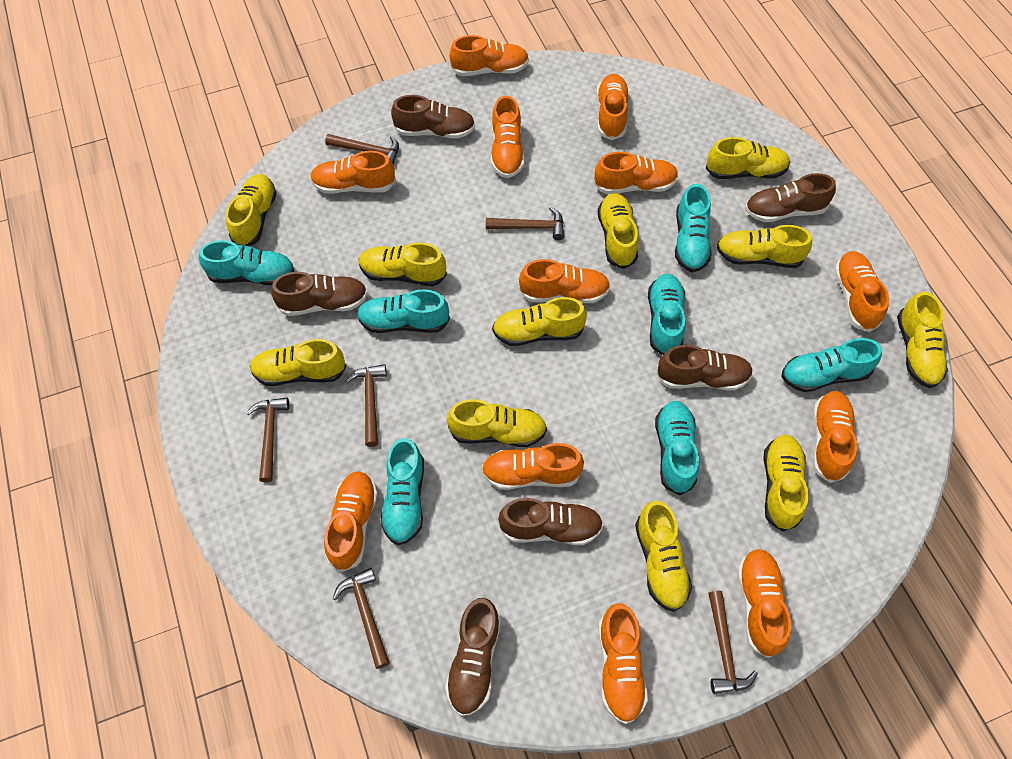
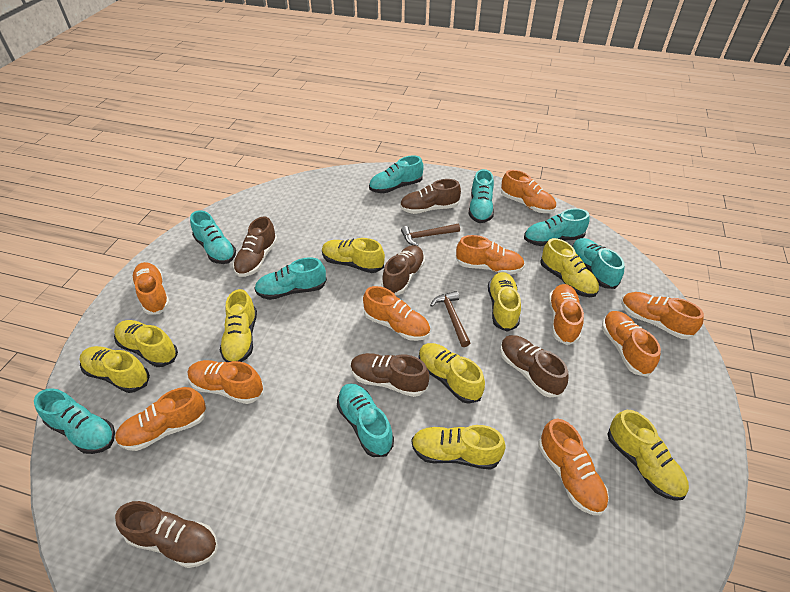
brown hammer: [246,398,289,482] [325,134,399,165] [333,568,390,669] [346,364,387,447] [486,207,564,240] [708,591,758,694] = 6 -> [401,224,460,246] [430,291,470,347] = 2
orange shoe: [310,151,396,194] [324,471,378,572] [450,35,529,76] [481,443,584,490] [491,95,524,178] [519,259,610,303] [594,152,679,194] [596,74,629,140] [598,603,648,724] [737,549,791,658] [813,391,858,483] [834,251,889,332] = 12 -> [115,387,207,451] [131,262,170,315] [188,360,263,404] [363,286,430,341] [456,235,525,275] [501,170,556,213] [539,418,609,515] [549,284,584,345] [602,311,661,377] [621,292,704,339] = 10
turquoise shoe: [199,240,295,285] [357,289,450,333] [380,438,424,545] [648,274,686,355] [655,401,699,495] [675,184,711,272] [782,338,882,392] = 7 -> [34,388,115,454] [190,210,236,264] [254,257,327,300] [337,383,394,457] [369,155,424,193] [468,169,494,223] [524,208,590,246] [572,238,624,289] = 8
yellow shoe: [226,174,277,246] [250,339,346,386] [359,242,447,286] [447,399,547,447] [492,297,587,346] [598,193,639,269] [635,501,692,612] [705,137,790,179] [717,225,812,268] [763,435,808,531] [897,292,948,388] = 11 -> [79,346,150,393] [114,320,178,367] [220,289,257,362] [322,238,385,273] [411,425,506,470] [419,343,485,404] [488,272,521,332] [540,238,599,297] [607,410,689,501] = 9

